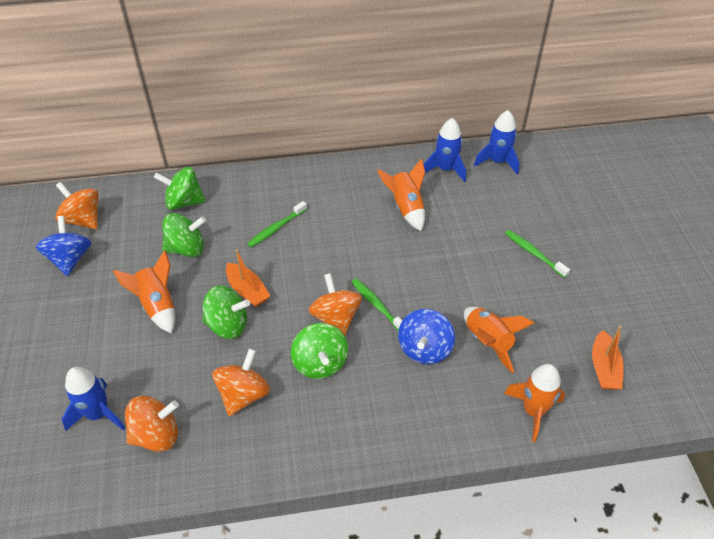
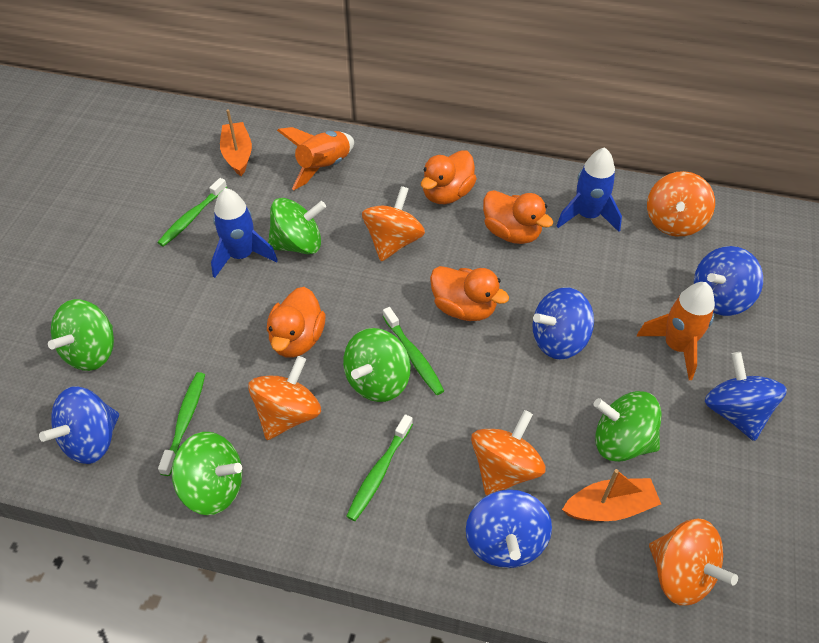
blue rocket: [62,367,125,431] [424,118,466,182] [474,110,519,175] = 3 -> [211,188,278,278] [557,147,622,232] = 2
blue spinning top: [36,216,91,276] [398,309,455,364] = 2 -> [39,386,119,464] [466,489,552,568] [532,287,594,360] [694,246,763,316] [705,352,787,441] = 5
green spinning top: [154,167,206,210] [162,213,206,257] [202,285,250,339] [291,323,348,379] = 4 -> [48,299,114,371] [172,432,242,515] [268,198,326,254] [343,328,411,402] [593,391,662,462] = 5
green toothbrush: [247,201,307,247] [351,278,402,331] [505,230,570,278] = 3 -> [157,178,227,247] [158,372,205,476] [346,414,413,521] [383,307,444,395] = 4
orange duck: none = 0 -> [267,287,326,358] [421,150,477,204] [430,266,509,321] [483,190,553,244] = 4
orange rocket: [113,250,175,333] [377,158,425,231] [464,307,534,373] [504,364,565,442] = 4 -> [277,127,354,190] [637,282,715,380] = 2
orange spinning top: [55,182,99,229] [125,396,179,452] [212,348,270,416] [309,273,362,336] = 4 -> [248,356,321,440] [362,186,425,261] [471,410,546,496] [647,171,715,237] [649,519,738,606] = 5

